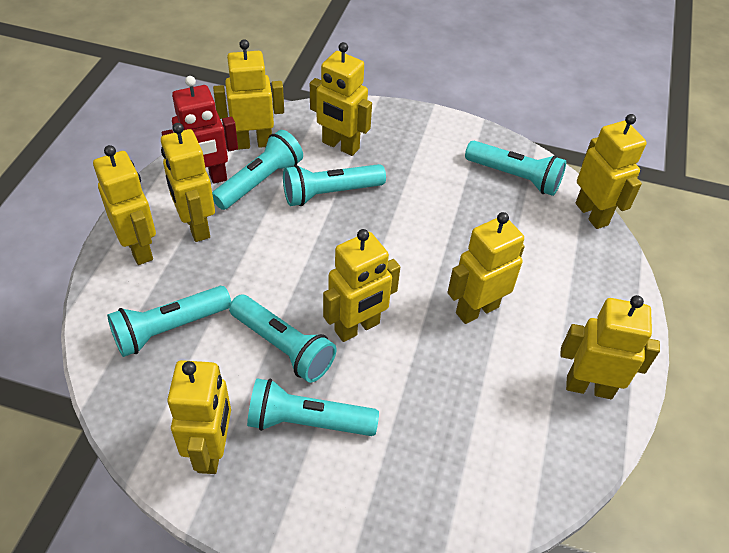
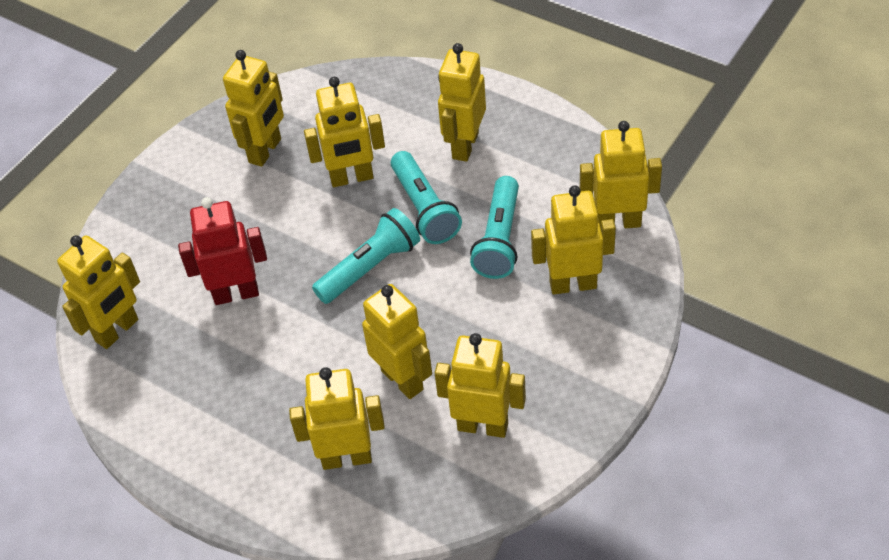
turquoise flashlight: [107,286,231,357] [212,130,303,210] [229,295,336,383] [247,378,379,436] [283,164,386,206] [465,141,566,196] = 6 -> [312,208,420,304] [391,151,462,244] [470,176,519,279] = 3

